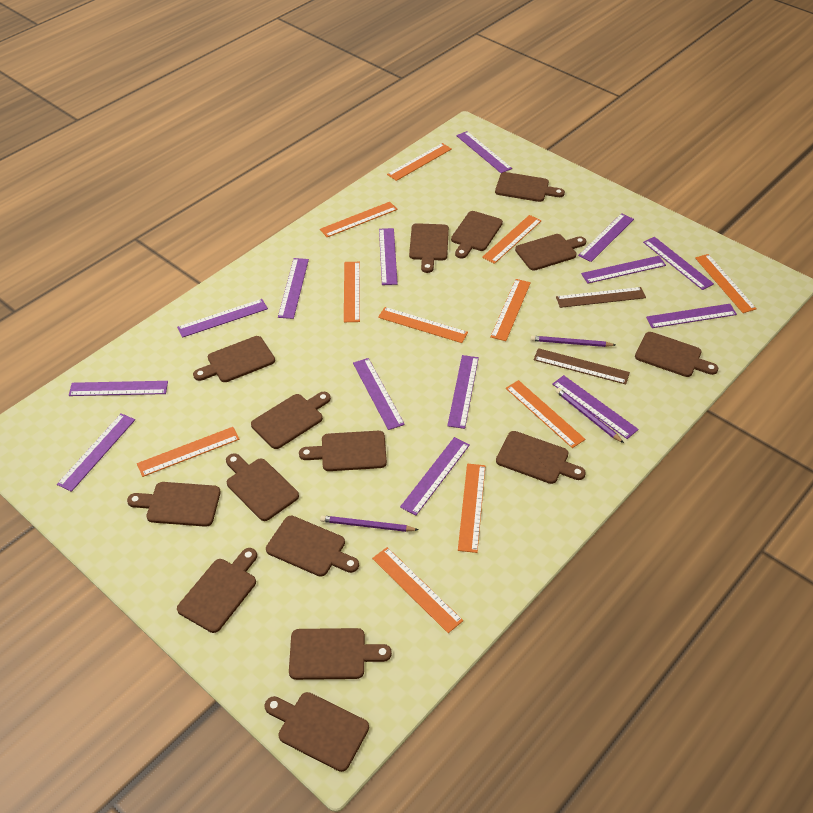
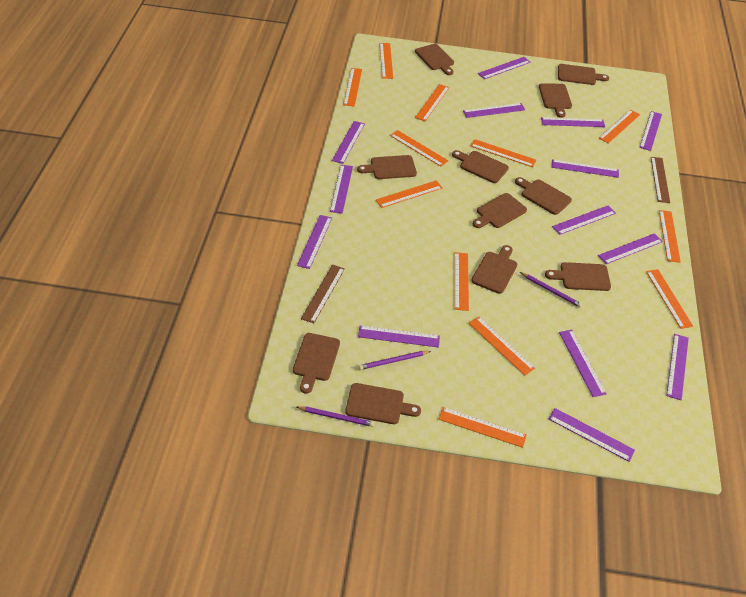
brown cutting board: [127,482,221,527] [177,548,257,633] [193,336,275,382] [226,453,299,521] [251,392,331,449] [265,692,369,772] [266,515,359,577] [289,628,392,680] [299,431,387,471] [409,223,449,273] [451,211,503,259] [495,172,565,202] [496,431,586,484] [515,234,586,270] [635,332,718,377] = 15 -> [293,333,340,394] [345,383,421,424] [357,155,417,179] [415,44,454,75] [452,150,509,183] [471,245,517,294] [473,193,527,228] [515,177,572,215] [539,83,572,118] [545,262,611,291] [558,64,609,85] = 11
orange ruler: [137,427,240,477] [320,202,398,237] [344,262,360,322] [372,547,463,633] [378,307,468,343] [387,143,452,181] [458,464,486,553] [482,215,541,264] [490,279,531,341] [506,380,585,448] [695,254,757,313] = 11 -> [343,68,362,107] [376,180,442,208] [380,43,393,79] [390,130,448,167] [415,84,450,121] [439,407,527,448] [455,252,469,311] [469,316,535,376] [470,139,536,167] [599,110,640,144] [646,269,693,329] [659,210,681,263] = 12

